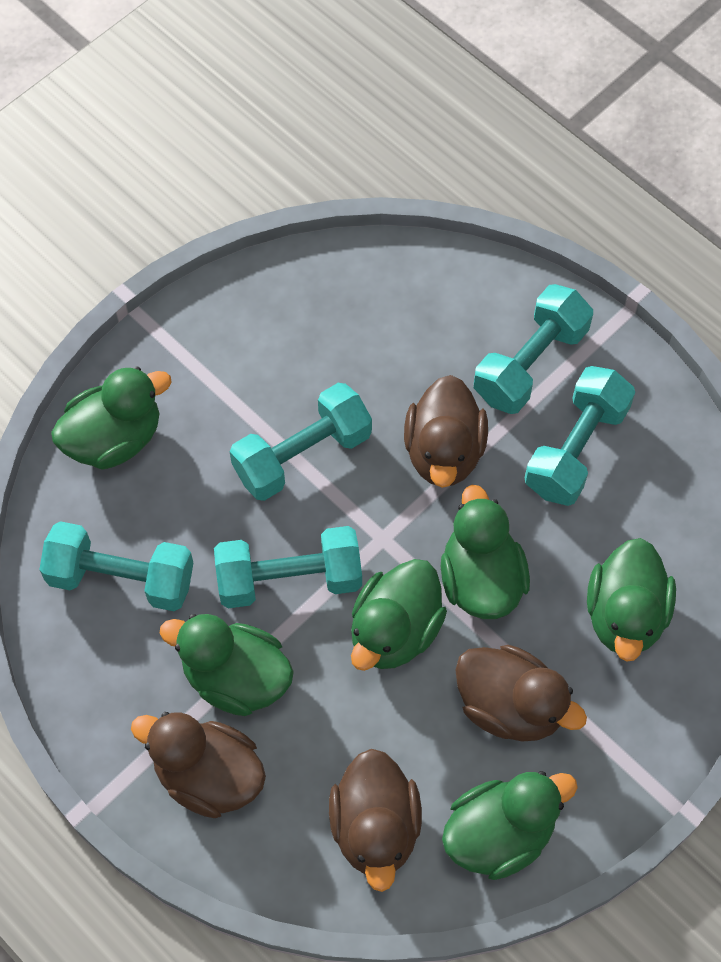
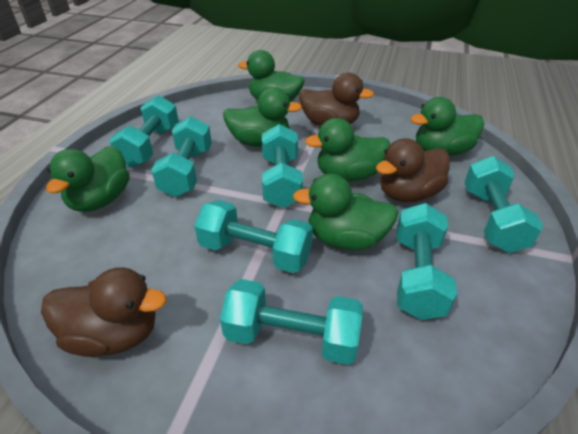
brown duck: [131,712,266,818] [329,749,422,892] [404,375,488,488] [455,645,587,741] = 4 -> [41,267,166,357] [299,73,374,126] [376,138,450,202] = 3
turquoise dumbbell: [39,521,193,611] [214,526,362,608] [230,383,372,501] [474,284,593,414] [525,366,635,506] = 5 -> [110,95,179,167] [151,116,212,197] [194,200,313,273] [220,279,363,365] [262,124,303,208] [397,203,457,320] [464,156,543,253] = 7

